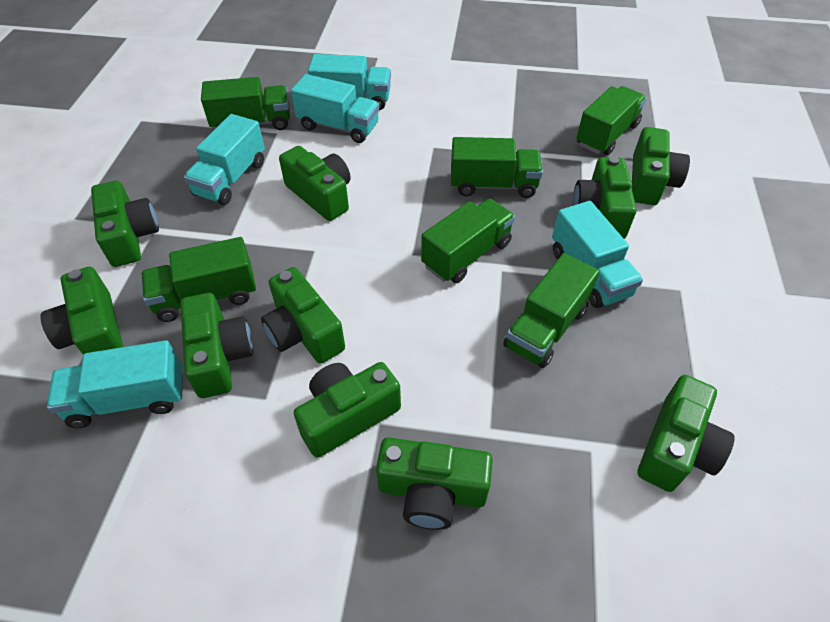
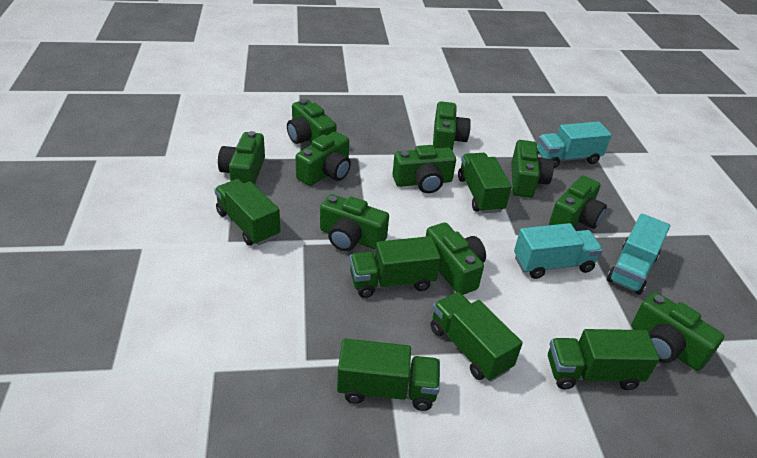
turquoise truck: [47,340,183,428] [184,114,265,205] [291,74,379,143] [308,54,391,110] [552,201,643,308] = 5 -> [514,223,603,279] [537,121,612,168] [607,213,670,295] = 3

